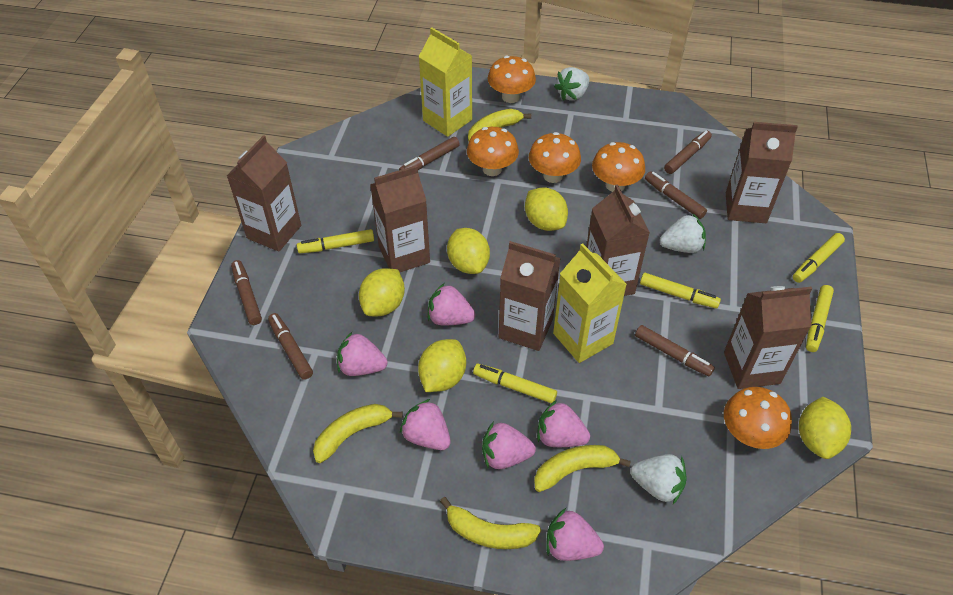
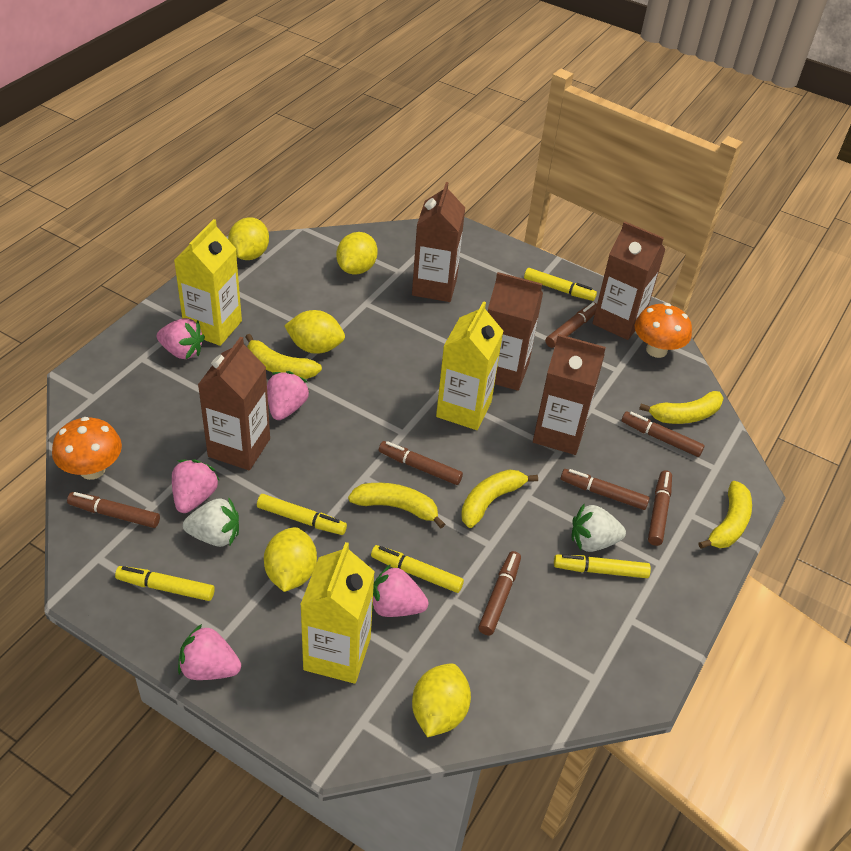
brown carton: [227,135,301,252] [370,165,430,272] [499,241,561,351] [586,184,650,296] [724,286,812,389] [726,122,798,223] = 6 -> [198,337,270,471] [412,182,465,302] [488,272,543,391] [533,334,606,455] [592,221,666,340] = 5
brown marker: [231,260,262,325] [268,313,313,380] [399,137,460,170] [635,325,715,376] [645,172,707,219] [664,130,712,174] = 6 -> [67,492,160,528] [379,441,463,485] [478,551,521,635] [545,302,597,348] [561,469,650,510] [622,411,705,457] [648,470,672,546] = 7
orange mushroom: [467,127,519,176] [488,56,536,103] [529,132,581,183] [592,142,645,192] [724,387,792,449] = 5 -> [52,417,122,480] [635,303,692,358] = 2
pink strawberry: [337,332,388,376] [400,399,451,450] [428,283,475,325] [482,421,536,469] [537,400,590,447] [546,508,604,561] = 6 -> [157,318,205,359] [172,459,220,513] [178,624,241,680] [267,371,310,420] [372,564,429,617] = 5
white strawberry: [554,67,589,101] [630,454,686,504] [660,213,706,253] = 3 -> [183,498,239,547] [572,504,626,552] = 2
yellow banana: [313,404,403,463] [440,497,541,549] [468,109,531,142] [534,445,631,492] = 4 -> [246,334,322,379] [348,483,445,528] [461,469,538,528] [639,391,724,424] [699,481,752,549] = 5
yellow carton: [419,27,472,137] [553,244,627,363] = 2 -> [174,219,242,346] [300,542,375,684] [436,301,503,430] = 3

